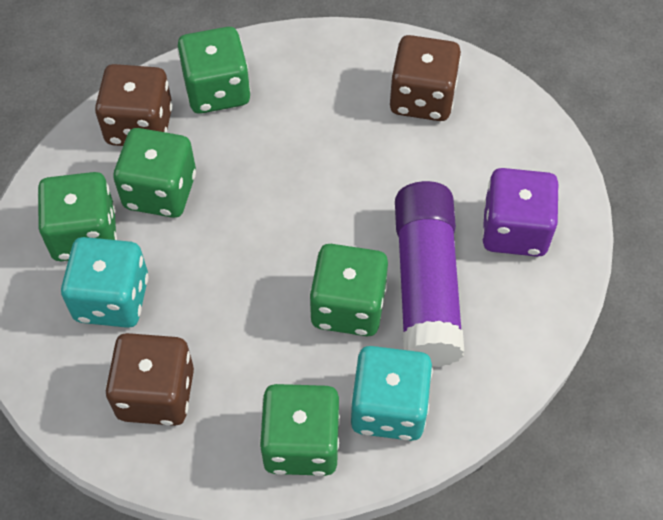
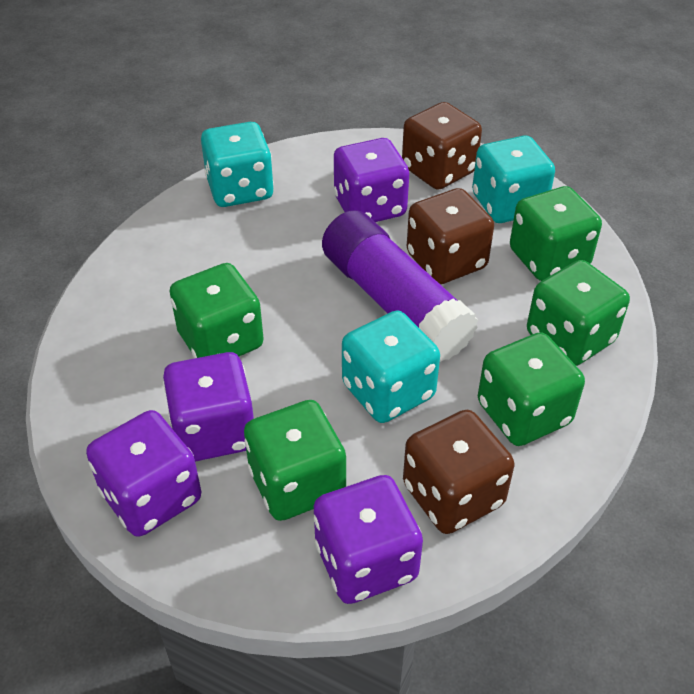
purple dice: [482,168,559,257] = 1 -> [86,410,201,537] [163,352,254,462] [314,475,423,604] [334,138,409,222] = 4
turquoise dice: [61,237,149,328] [351,346,433,441] = 2 -> [201,122,274,207] [342,311,440,423] [472,135,555,223] = 3

